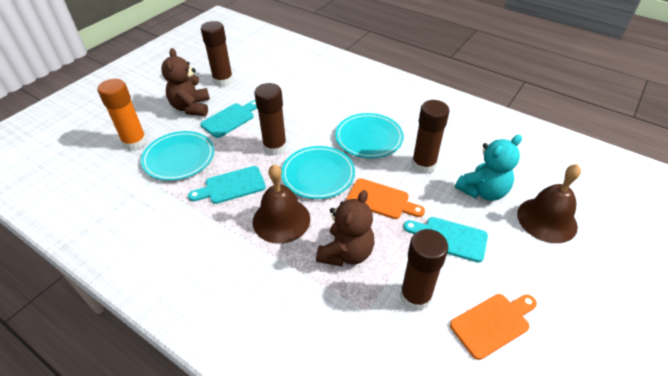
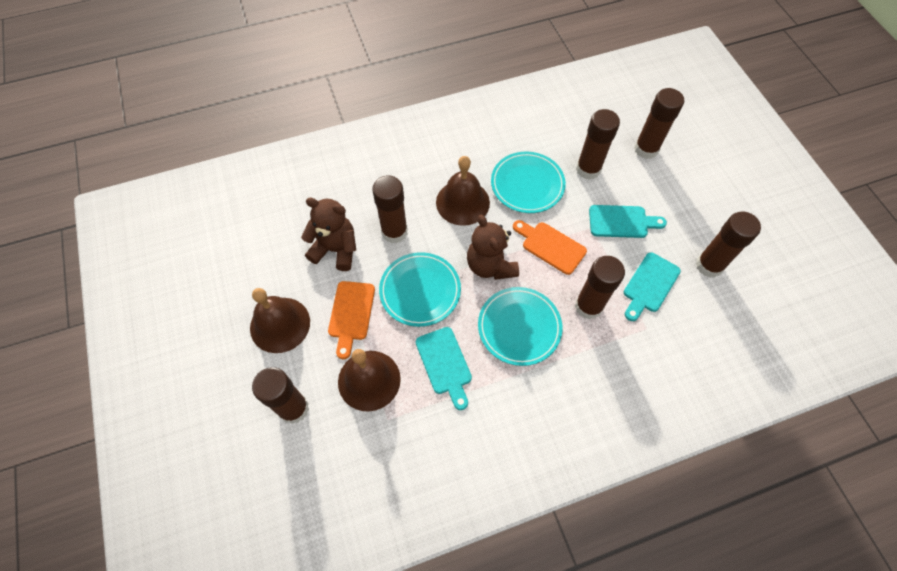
brown bell: [253,164,310,244] [517,164,581,243] = 2 -> [250,288,310,353] [338,349,401,411] [436,156,490,226] = 3
brown glue stick: [201,21,233,87] [254,83,287,156] [400,229,448,311] [412,100,450,174] = 4 -> [252,367,309,424] [372,175,408,243] [575,256,625,320] [576,109,620,180] [634,88,684,159] [696,211,761,278] = 6
orange glue stick: [98,79,147,151] = 1 -> none = 0
turquoise teddy bear: [455,135,522,201] = 1 -> none = 0

